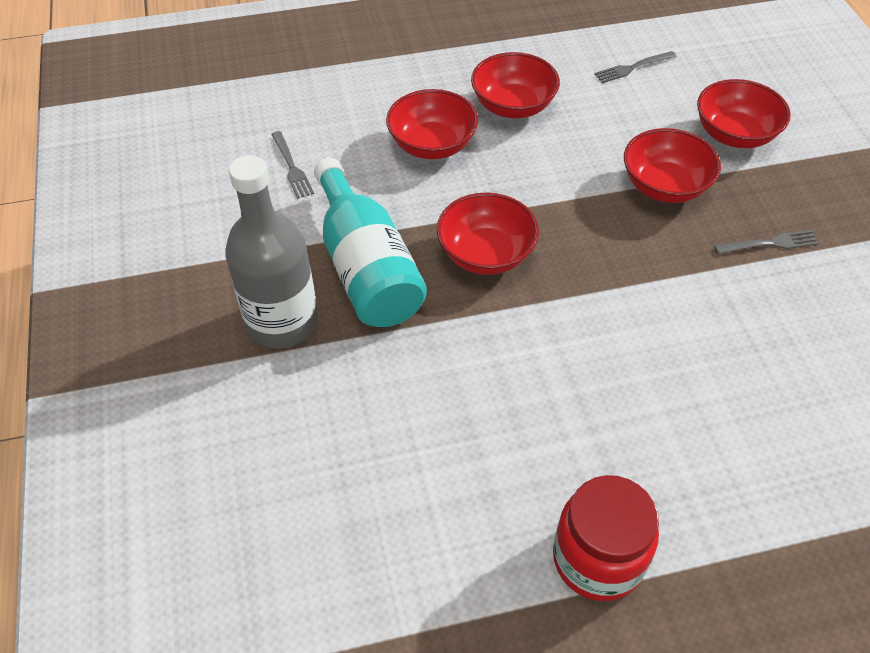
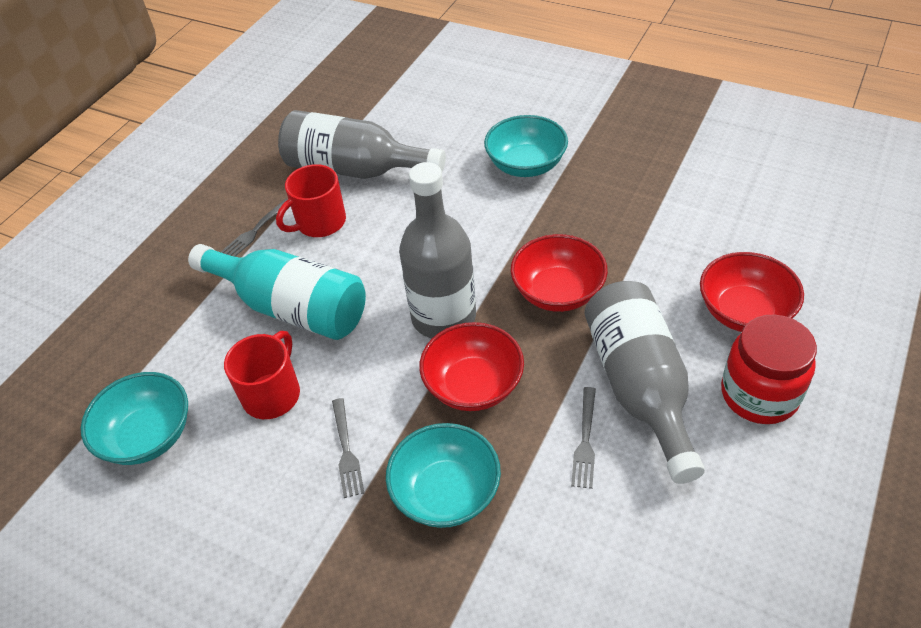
grey bottle: [225,155,318,349] = 1 -> [278,110,446,179] [399,162,476,339] [584,281,705,484] = 3
red bowl: [386,89,478,159] [436,193,539,275] [471,52,560,118] [624,128,721,203] [697,79,791,148] = 5 -> [419,322,524,411] [511,234,608,312] [700,252,804,332] = 3
red mug: none = 0 -> [224,331,300,419] [276,164,346,237] = 2
turquoise bowl: none = 0 -> [81,372,188,465] [386,423,501,528] [484,115,568,177] = 3

